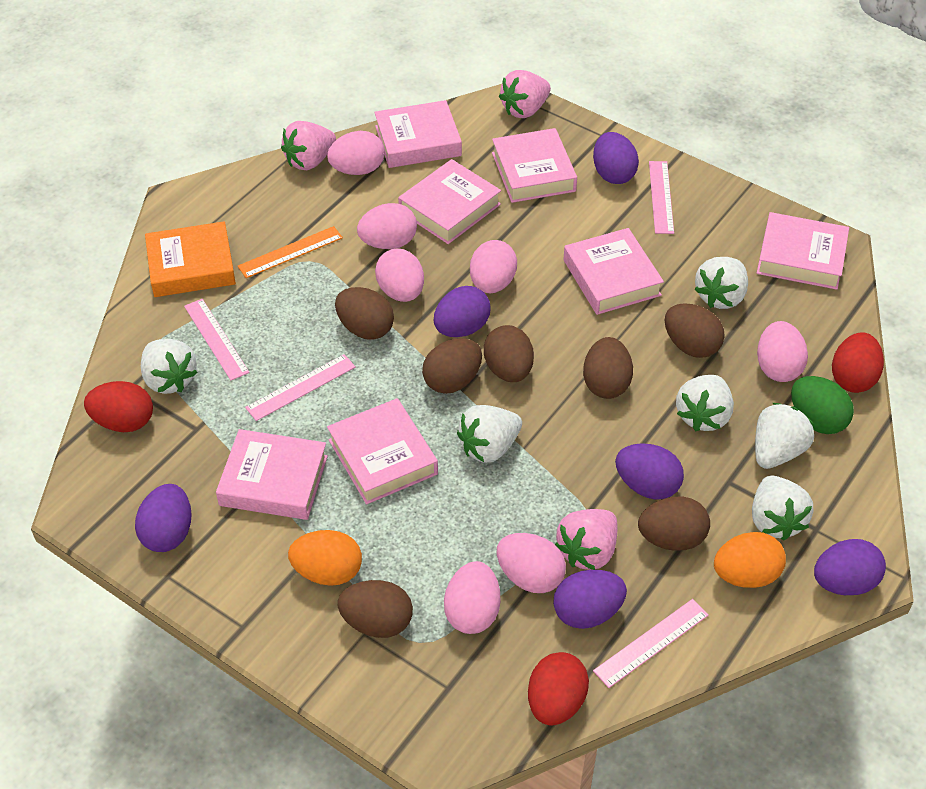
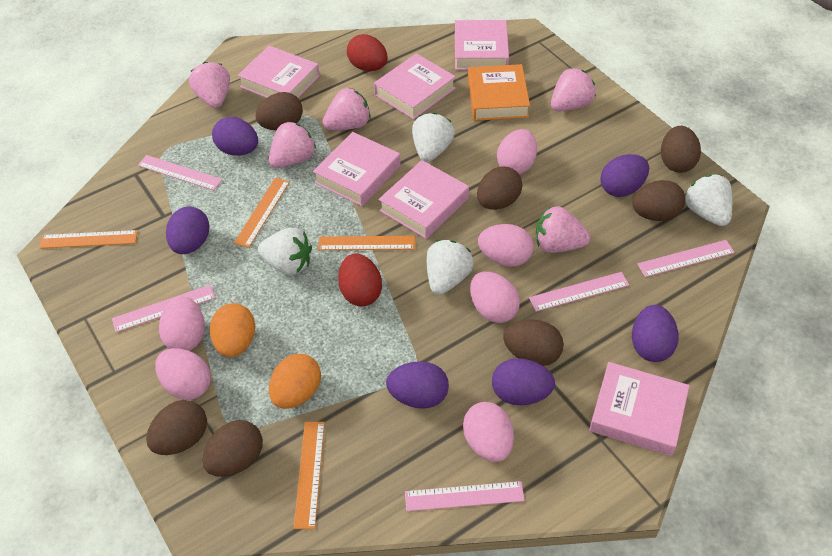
green egg: [791,376,854,434] = 1 -> none = 0
orange ruler: [238,226,343,278] = 1 -> [39,230,138,249] [234,178,290,248] [294,422,325,529] [318,236,415,250] = 4
pink book: [216,429,328,520] [327,398,438,504] [374,100,462,168] [398,159,501,244] [492,128,577,203] [563,228,664,315] [757,212,849,290] = 7 -> [237,46,320,98] [313,132,401,206] [374,53,456,119] [379,160,469,239] [455,20,509,70] [589,362,690,456] = 6
pink egg: [327,131,385,175] [357,203,417,249] [375,248,424,302] [444,561,500,634] [470,240,517,293] [497,533,566,593] [757,321,808,382] = 7 -> [155,348,211,400] [159,296,205,351] [463,402,514,462] [470,272,520,323] [478,224,534,266] [497,129,537,174] = 6
pink ruler: [184,299,249,381] [245,354,356,421] [593,599,709,688] [649,161,674,234] = 4 -> [112,285,215,332] [138,155,222,190] [405,481,525,511] [529,272,629,312] [638,240,735,277] = 5
pink strawberry: [281,121,336,170] [499,70,551,118] [555,509,618,570] = 3 -> [189,62,230,108] [269,122,316,168] [323,88,371,130] [536,206,590,253] [551,68,596,112] = 5
red egg: [84,381,153,432] [528,652,589,726] [832,332,884,393] = 3 -> [338,253,382,306] [347,34,388,71] = 2
white strawberry: [141,339,198,394] [457,405,522,463] [676,375,734,431] [694,257,748,309] [752,476,813,541] [755,403,814,469] = 6 -> [258,228,312,275] [412,113,455,162] [427,240,474,295] [685,175,732,226] = 4

